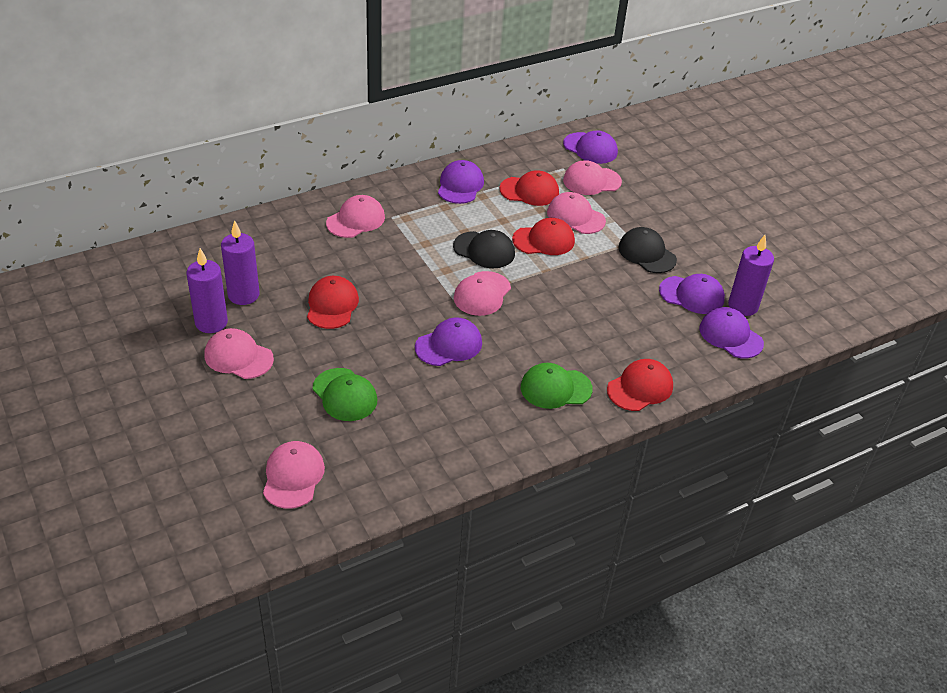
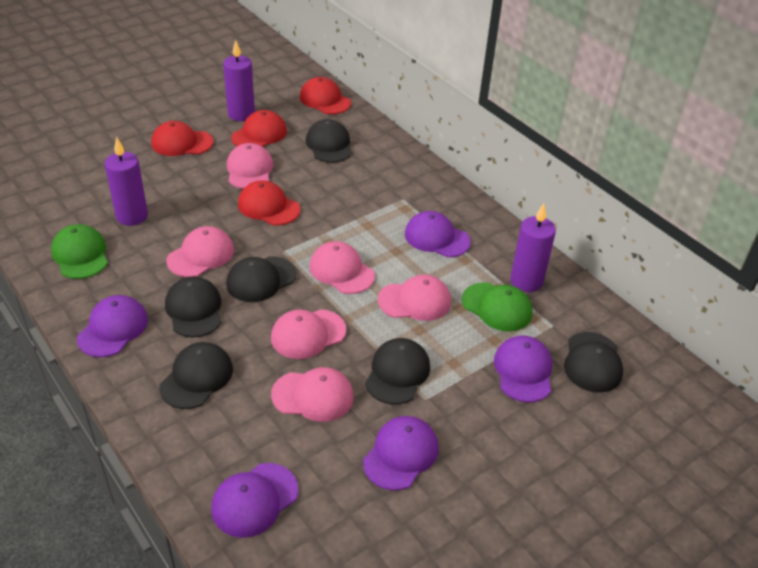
black cap: [453,230,515,268] [618,227,677,273] = 2 -> [159,342,233,409] [165,277,222,337] [226,256,297,302] [306,119,352,163] [365,338,430,404] [564,332,623,393] = 6

